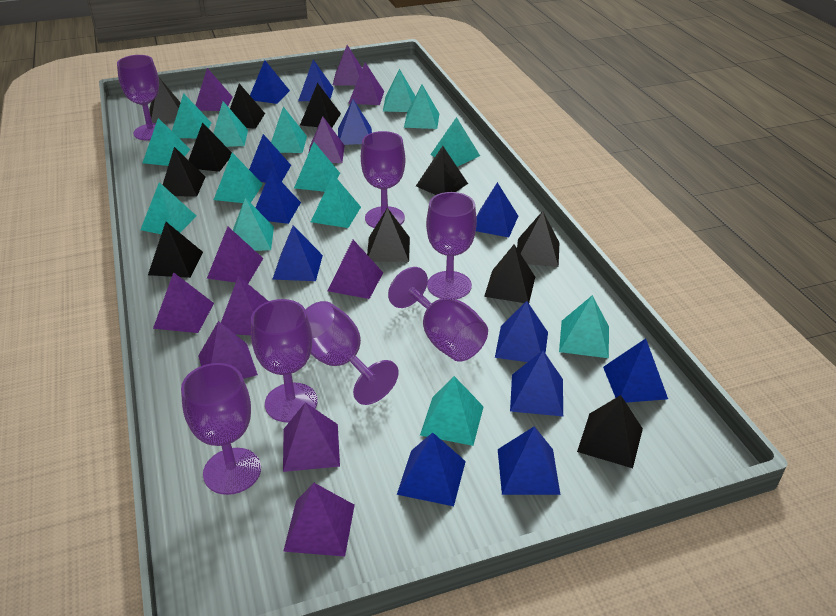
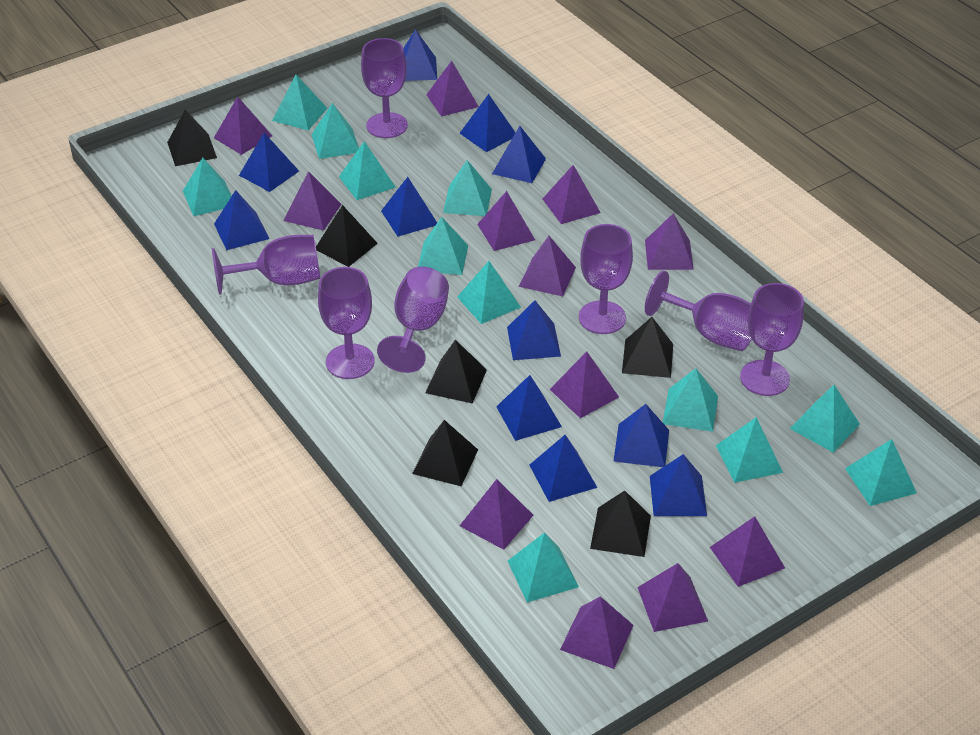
black pyramid: [148,222,203,278] [149,78,181,123] [163,147,205,197] [189,122,232,172] [230,83,265,129] [300,83,341,128] [367,208,410,262] [416,146,468,195] [484,244,535,303] [517,211,560,267] [577,395,643,468] = 11 -> [167,109,217,166] [316,205,378,267] [412,420,478,486] [425,340,487,403] [590,490,651,557] [622,317,673,378] = 6
blue pyramid: [249,134,291,182] [250,60,290,104] [255,171,301,224] [273,225,323,281] [298,59,334,101] [338,99,372,145] [397,432,466,506] [476,182,518,237] [495,301,548,362] [498,426,560,495] [510,351,563,416] [603,338,668,403] = 12 -> [214,190,270,250] [239,133,299,192] [381,177,437,237] [403,29,437,81] [460,94,516,152] [492,126,546,183] [496,375,562,441] [507,300,561,360] [529,435,597,502] [613,404,669,467] [650,454,707,516] = 11
purple pyramid: [153,272,214,333] [195,68,232,111] [198,321,258,379] [207,227,263,283] [221,276,268,335] [283,402,340,472] [283,483,355,557] [308,116,345,163] [327,240,383,299] [333,45,362,86] [348,63,384,105] = 11 -> [214,96,272,155] [283,171,342,231] [426,61,479,117] [460,479,533,550] [477,191,535,251] [519,236,576,296] [543,165,601,224] [550,352,619,418] [560,596,634,669] [637,563,708,632] [645,213,694,270] [710,516,785,587] = 12
turquoise pyramid: [140,182,196,234] [143,118,190,166] [172,93,211,138] [213,101,248,147] [214,153,263,203] [233,198,274,251] [271,107,307,153] [294,142,340,192] [311,174,361,228] [383,69,415,112] [404,85,439,129] [420,376,484,446] [430,117,480,167] [559,295,609,358] = 14 -> [183,158,231,216] [272,75,328,130] [312,103,359,159] [339,141,396,200] [418,217,468,275] [443,160,492,216] [457,261,521,324] [508,532,579,602] [663,368,718,432] [716,417,783,483] [790,385,860,453] [845,439,917,506] = 12

